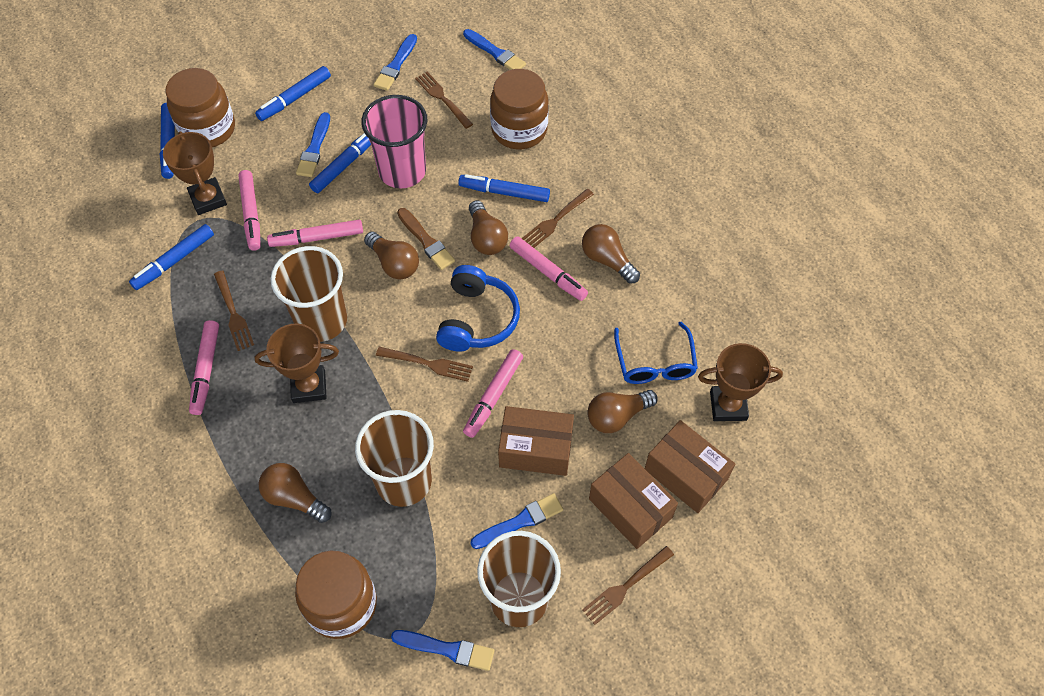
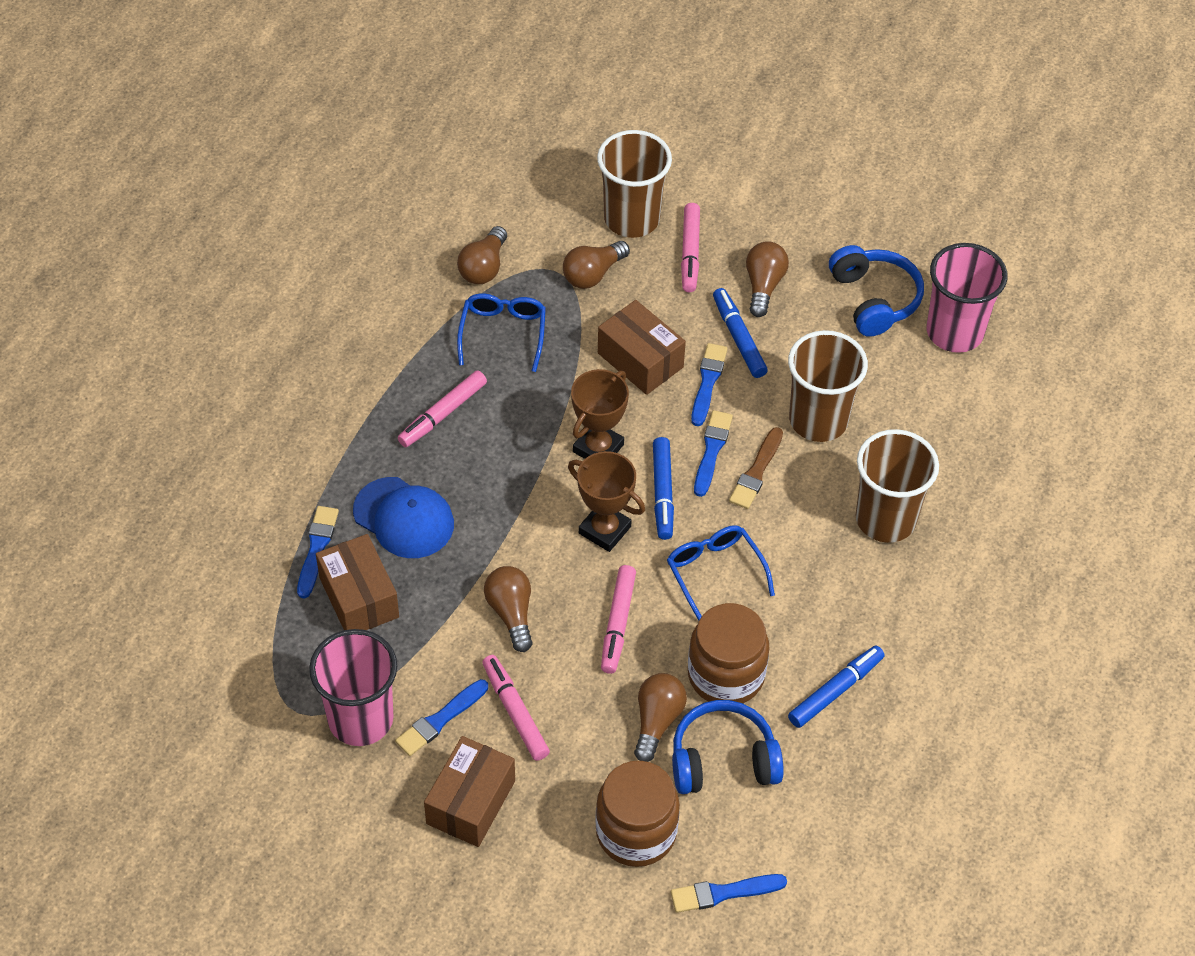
blue cap: none = 0 -> [353,477,454,558] = 1
blue glasses: [614,322,698,384] = 1 -> [457,293,546,372] [667,525,775,620] = 2
blue headphones: [436,265,520,352] = 1 -> [672,700,784,794] [829,245,924,337] = 2
blue marker: [129,224,214,290] [160,103,175,179] [255,66,331,121] [309,133,371,193] [458,174,550,202] = 5 -> [653,437,674,540] [713,288,768,378] [788,645,885,728] = 3
brown fork: [214,271,254,351] [376,347,473,382] [415,72,473,129] [521,189,594,248] [582,546,674,625] = 5 -> none = 0
brown jar: [165,68,235,147] [295,550,377,639] [490,69,549,149] = 3 -> [595,761,680,867] [688,603,769,703] = 2
brown trophy: [163,131,227,215] [255,324,339,403] [698,343,783,421] = 3 -> [568,451,645,552] [571,369,629,459] = 2
pink cup: [361,95,427,188] = 1 -> [309,629,397,746] [927,243,1007,353] = 2
pink marker: [189,320,219,415] [238,170,261,251] [267,220,363,247] [463,349,523,438] [510,236,588,301] = 5 -> [398,370,487,447] [482,655,550,761] [601,565,636,674] [681,203,700,292] = 4

